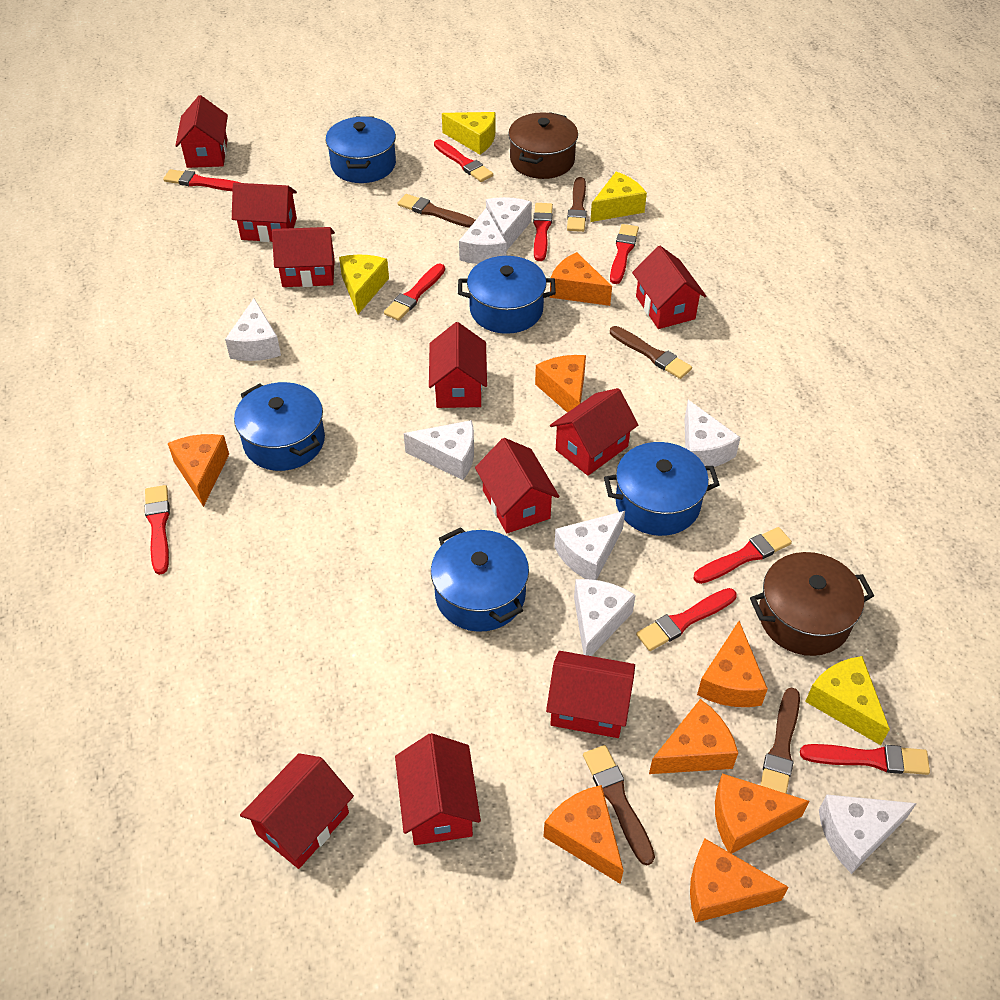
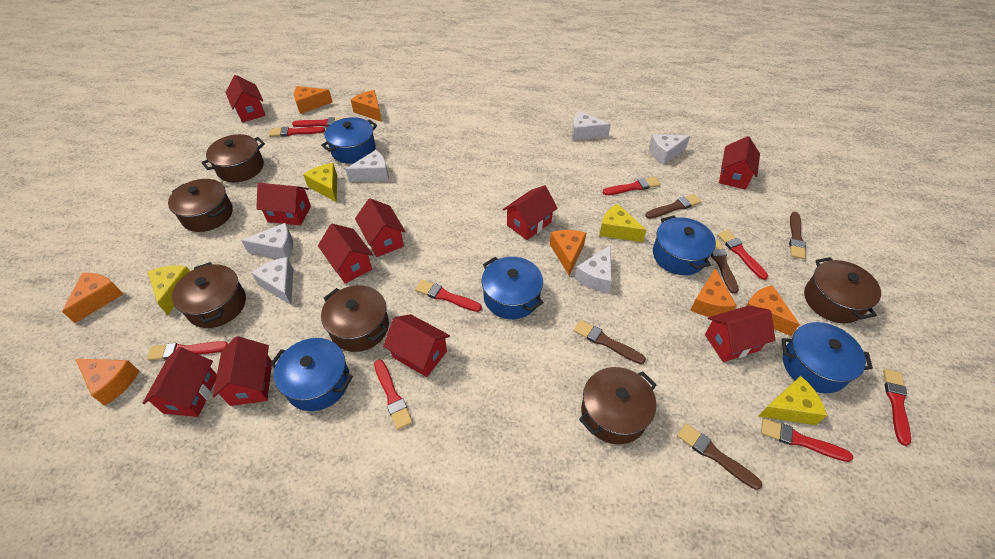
brown pot: [508,112,578,179] [750,552,874,656] = 2 -> [168,179,233,232] [172,262,246,328] [201,134,265,182] [321,285,389,352] [579,367,656,444] [804,257,881,323] = 6
orange cheese: [168,434,229,507] [535,355,586,413] [543,785,624,884] [550,252,612,306] [649,699,738,774] [690,838,789,923] [697,621,768,707] [715,773,810,854] = 8 -> [62,273,123,323] [75,359,140,406] [294,86,332,114] [351,90,382,122] [550,230,586,275] [691,268,737,317] [746,285,800,336] = 7
white cheese: [225,298,281,361] [404,420,474,480] [459,207,507,264] [486,197,532,250] [554,511,625,580] [574,579,636,656] [685,400,741,467] [819,794,917,874] = 8 -> [241,223,293,259] [252,257,293,305] [346,150,388,182] [572,111,611,140] [575,246,612,293] [649,134,690,165] = 6

